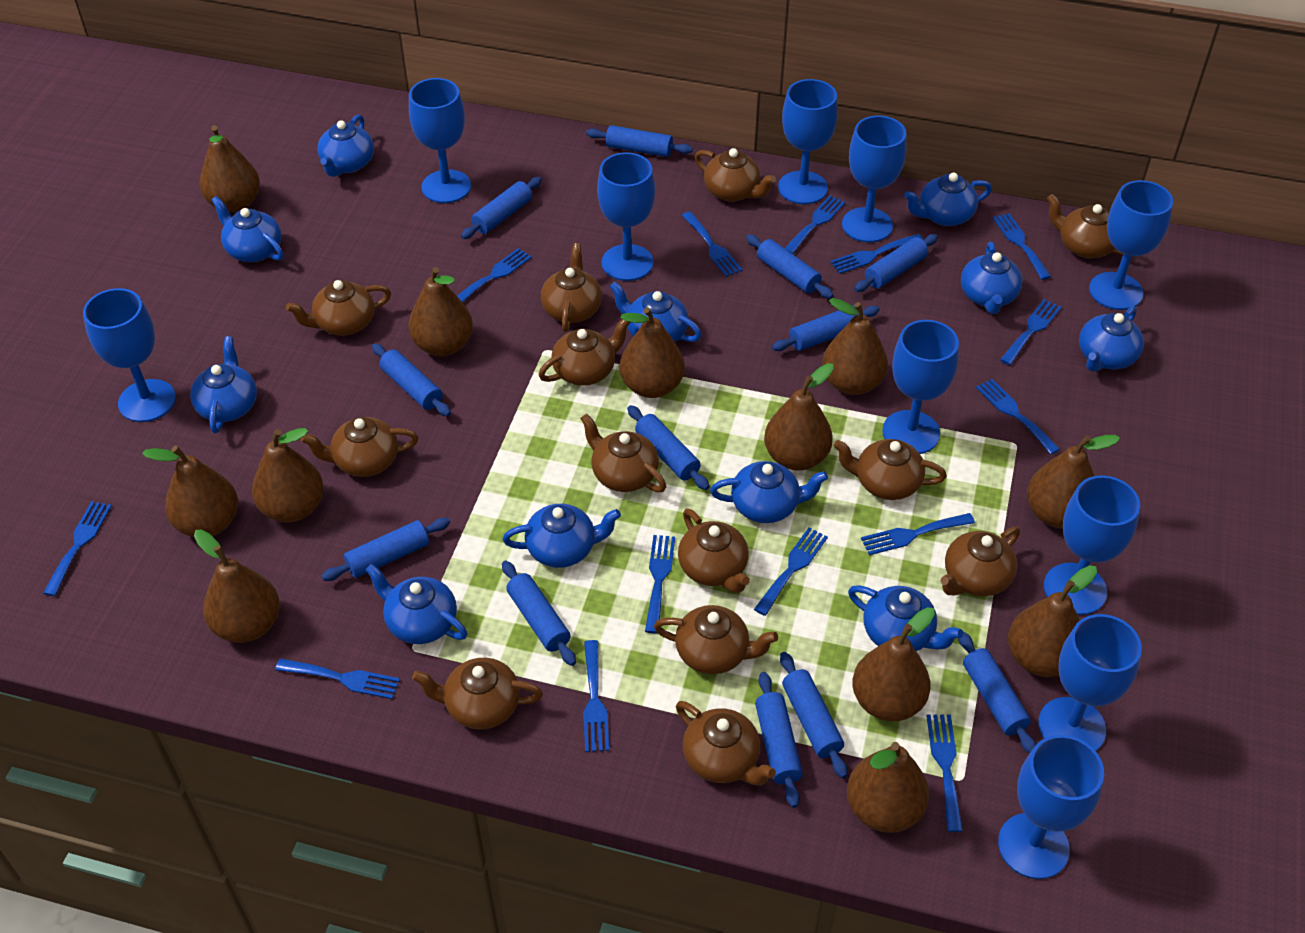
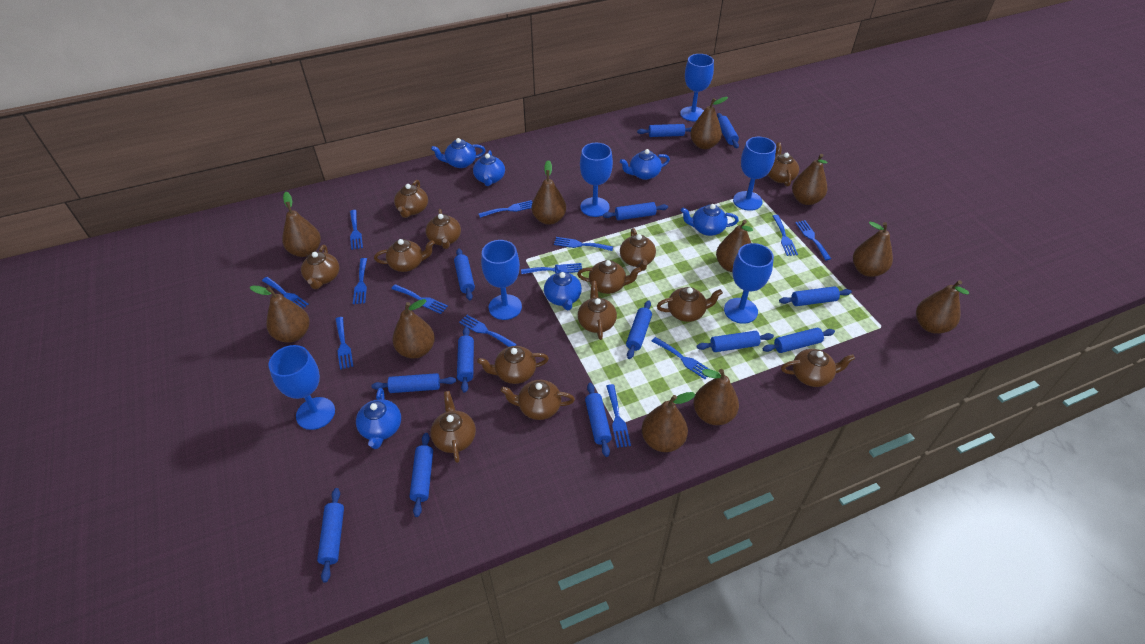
blue fork: [43,501,112,596] [275,658,400,699] [457,248,532,303] [583,640,610,752] [645,535,675,634] [682,211,743,277] [754,528,828,616] [785,195,845,254] [830,234,923,274] [861,513,975,555] [927,714,963,832] [976,379,1060,454] [993,213,1051,280] [1000,299,1061,365] = 14 -> [262,277,309,308] [336,317,353,370] [350,210,363,250] [353,258,367,304] [391,284,448,314] [459,315,517,347] [478,200,533,218] [521,263,582,274] [554,237,613,251] [606,384,631,448] [651,337,711,379] [773,215,798,256] [795,220,831,260] = 13
blue goblet: [83,288,176,422] [409,78,471,203] [597,152,655,281] [778,79,838,204] [842,116,907,243] [882,320,959,454] [998,735,1104,879] [1038,614,1142,751] [1044,475,1140,615] [1089,180,1173,310] = 10 -> [268,345,335,430] [481,240,522,320] [580,143,613,217] [680,54,714,121] [724,243,774,324] [733,137,776,211] = 6
blue rolling pin: [321,518,450,581] [372,343,451,417] [461,177,542,239] [502,561,576,666] [586,125,693,157] [627,405,709,490] [746,234,834,299] [755,672,803,808] [772,306,880,351] [780,652,848,778] [854,234,938,292] [958,632,1036,754] = 12 -> [317,488,344,583] [371,373,456,393] [410,433,433,517] [454,248,475,301] [457,327,474,393] [585,383,612,457] [603,202,668,220] [626,300,652,359] [637,124,692,137] [697,331,774,352] [717,113,739,148] [762,328,835,353] [779,286,852,306] = 13
blue teapot: [190,336,257,434] [212,196,284,262] [317,115,374,177] [366,564,467,644] [503,504,621,568] [609,281,702,342] [710,461,828,523] [848,585,963,651] [904,173,992,226] [961,242,1023,314] [1079,306,1144,372] = 11 -> [356,388,401,449] [431,138,486,168] [473,150,505,186] [544,265,582,310] [620,149,670,180] [681,204,739,236] = 6
brown pear: [142,446,238,537] [194,529,280,643] [200,125,260,212] [252,428,324,522] [409,267,473,356] [619,307,685,398] [764,363,834,471] [822,298,888,395] [847,742,929,833] [852,607,935,721] [1008,565,1097,677] [1027,435,1120,528] = 12 -> [250,286,310,342] [282,192,321,257] [392,299,435,359] [532,160,566,225] [642,392,695,452] [690,97,728,149] [693,369,739,425] [716,220,753,272] [792,154,827,205] [853,222,893,277] [916,280,969,334] = 11

